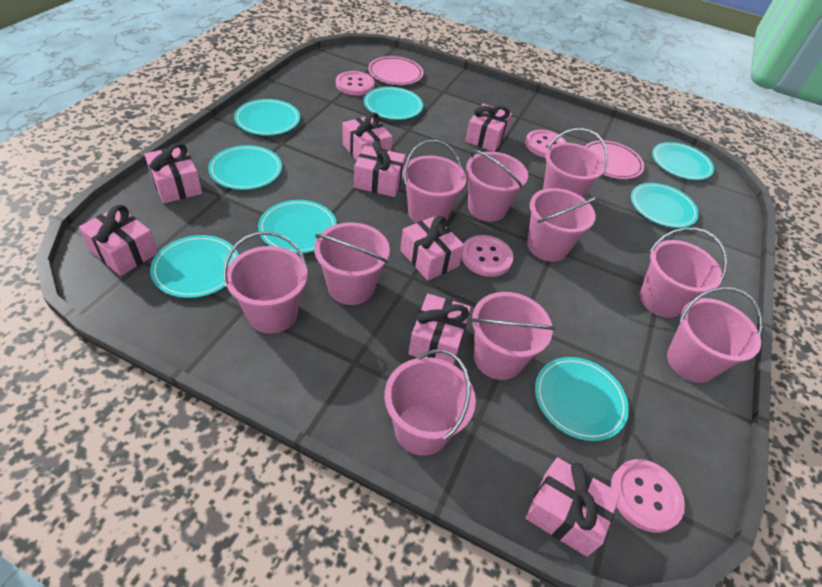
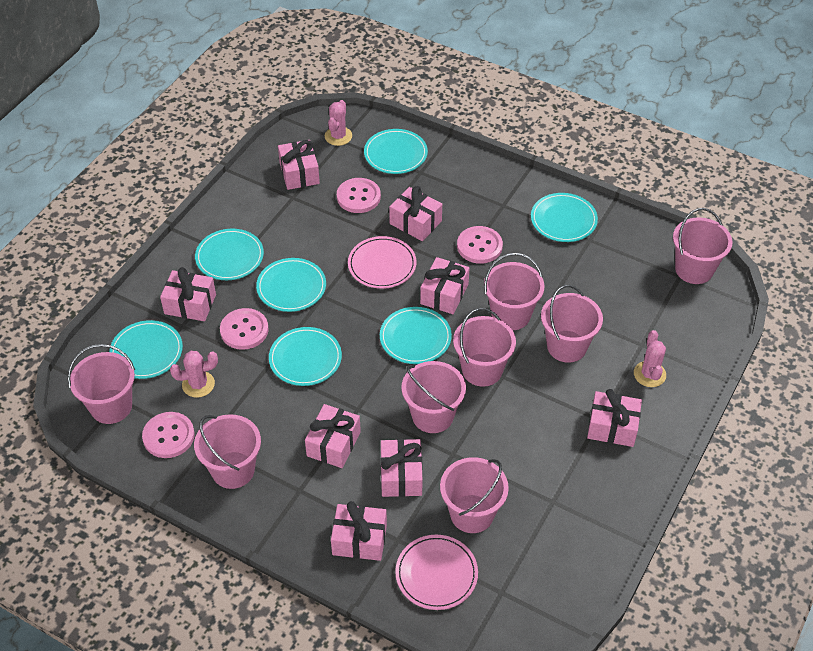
pink bucket: [223,231,308,333] [314,222,390,305] [384,349,476,456] [403,140,467,223] [466,150,528,222] [470,292,556,380] [527,188,598,262] [543,128,608,197] [640,227,728,318] [667,287,763,383] = 10 -> [68,344,135,424] [194,414,261,489] [401,361,466,433] [440,457,509,533] [453,308,516,387] [484,253,545,330] [541,285,603,363] [673,208,732,284] = 8
pink cactus: none = 0 -> [170,351,218,398] [325,100,352,146] [634,330,666,387] = 3
turquoise plate: [150,235,239,298] [208,145,282,190] [234,99,300,136] [258,200,337,254] [364,87,423,120] [535,357,629,441] [631,183,699,228] [652,142,714,180] = 8 -> [109,320,183,379] [195,229,264,280] [256,258,326,312] [269,327,342,386] [364,129,428,174] [380,307,452,364] [531,193,598,242] = 7

